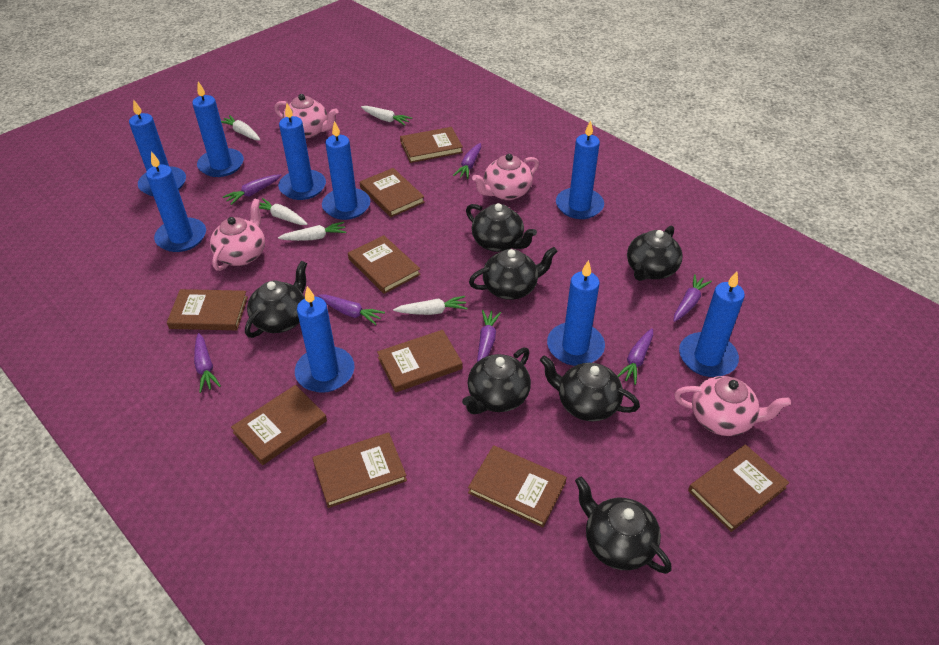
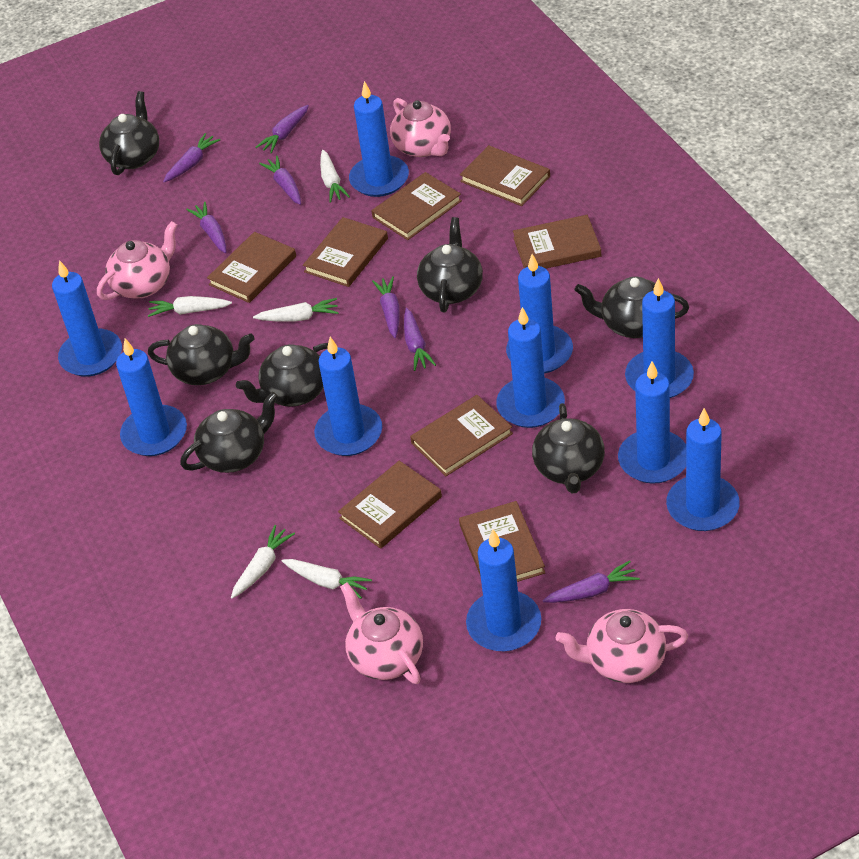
blue candle: [129,99,186,196] [146,151,206,252] [192,81,244,177] [278,103,326,200] [295,286,355,393] [322,121,370,220] [547,260,605,366] [556,120,604,219] [679,271,745,377] = 9 -> [52,260,122,377] [116,339,187,456] [314,337,382,456] [349,81,409,197] [466,530,541,651] [496,307,565,428] [506,254,573,373] [618,361,686,484] [625,278,694,398] [666,408,740,531] = 10
brown book: [167,289,248,330] [231,385,327,465] [312,432,407,508] [348,235,421,294] [360,168,425,217] [377,330,463,393] [400,127,463,163] [468,445,567,528] [688,444,789,532] = 9 -> [207,232,296,303] [303,217,388,287] [338,461,442,549] [371,172,462,240] [410,395,513,476] [459,501,545,582] [460,145,550,206] [513,215,601,269] = 8

